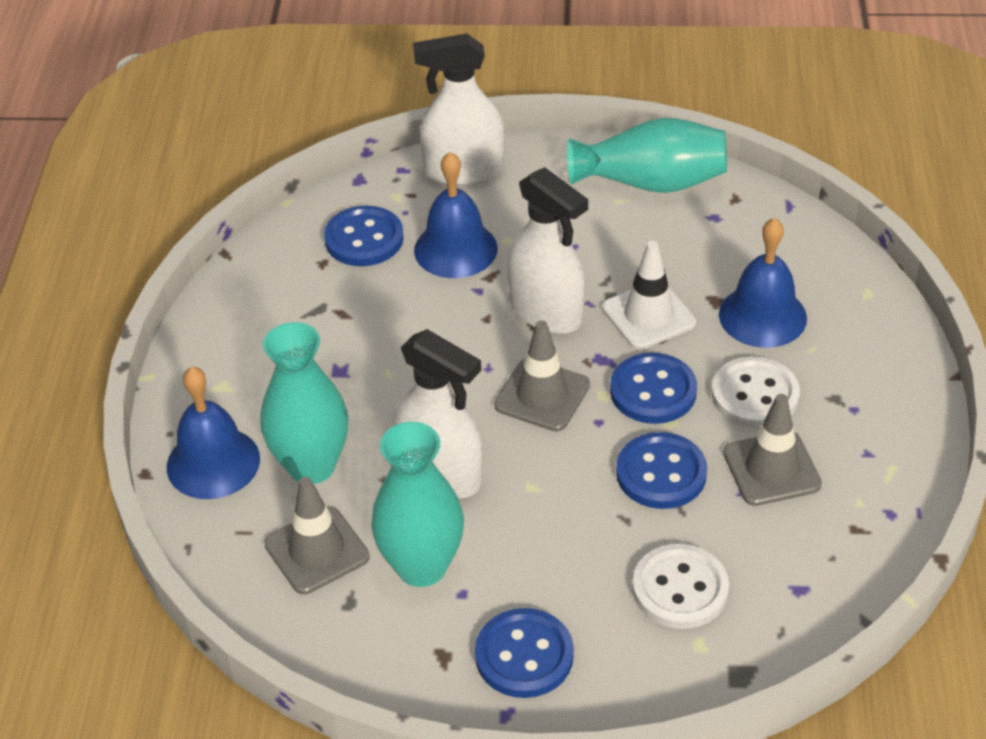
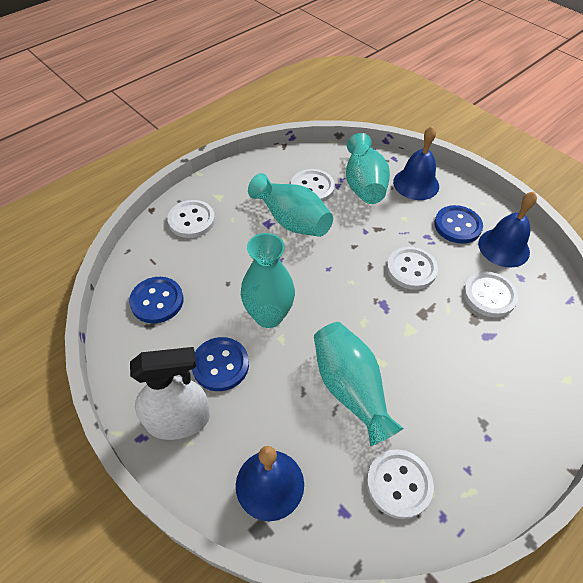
blue button: [324,206,404,266] [475,608,574,698] [610,353,697,424] [616,432,707,509] = 4 -> [129,277,184,323] [192,337,249,391] [434,205,483,244] = 3
grey traffic cone: [264,477,370,594] [494,321,590,431] [723,394,822,506] = 3 -> none = 0
turquoise vase: [260,322,348,484] [371,422,464,587] [567,118,727,193] = 3 -> [241,233,295,328] [248,173,333,237] [314,322,403,446] [346,133,390,204] = 4
white button: [633,544,729,629] [712,356,800,428] = 2 -> [167,200,215,238] [291,169,335,202] [367,449,434,519] [387,247,438,290] [463,271,518,317] = 5
white spray bottle: [393,329,483,499] [413,34,505,186] [507,167,588,334] = 3 -> [130,347,210,440] = 1
white traffic cone: [602,241,696,350] = 1 -> none = 0

